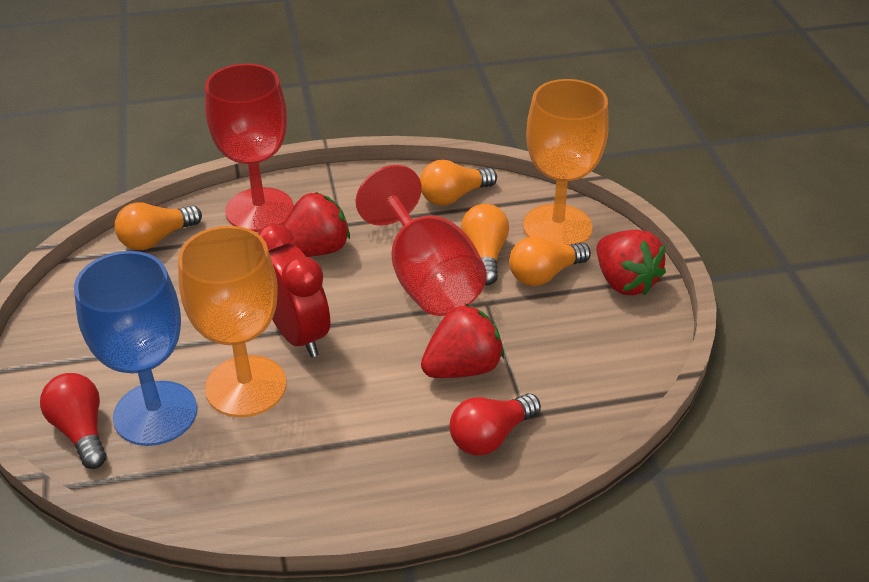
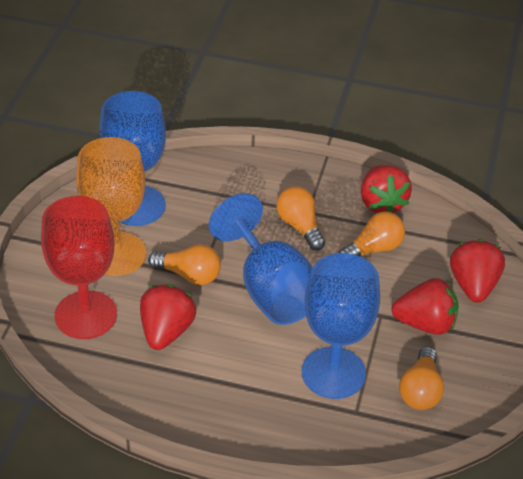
blue goblet: [74,251,197,446] = 1 -> [100,91,166,226] [209,193,313,325] [302,253,380,399] = 3
orange goblet: [178,226,286,417] [523,79,609,245] = 2 -> [76,137,146,276] = 1
red clock: [258,224,330,357] = 1 -> none = 0
red goblet: [205,63,294,232] [356,165,487,316] = 2 -> [41,196,117,339] = 1
red light bulb: [40,373,106,469] [450,393,541,455] = 2 -> none = 0
red strawberry: [283,192,350,257] [421,304,504,378] [597,230,666,295] = 3 -> [140,284,196,350] [361,165,412,213] [391,278,459,335] [450,239,505,303] = 4

